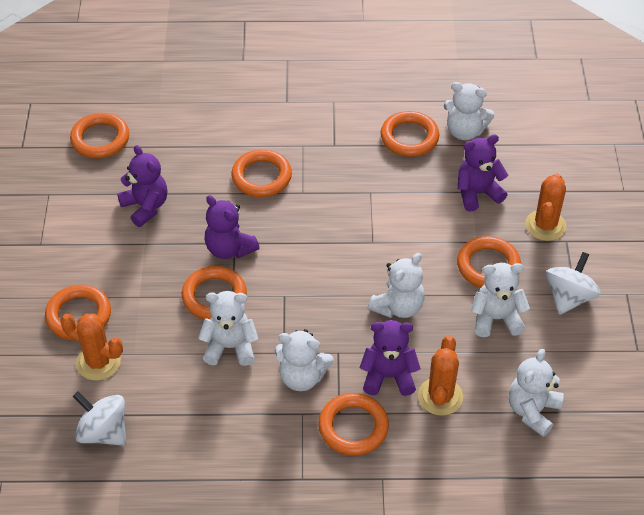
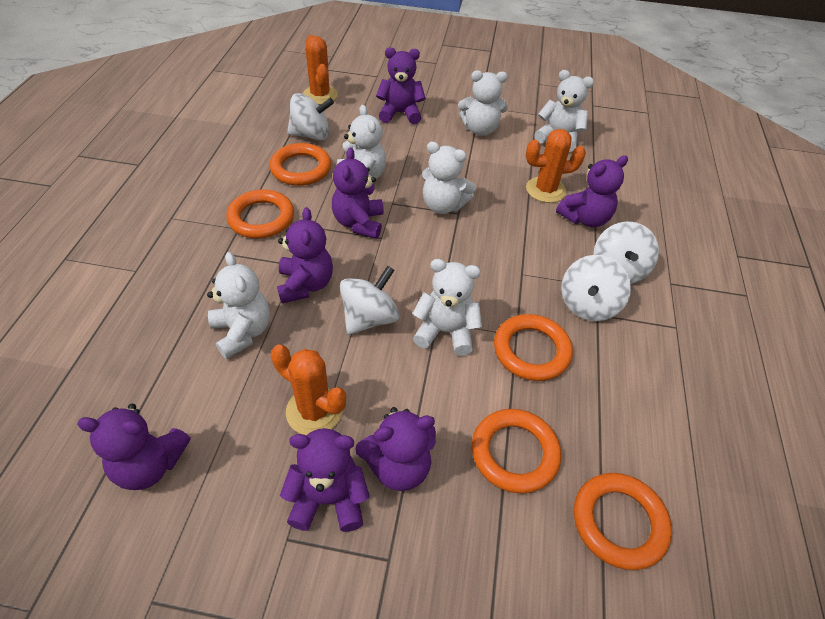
orange ring: [45,285,111,340] [70,113,129,158] [182,266,247,319] [231,149,292,197] [319,393,389,456] [381,111,439,157] [457,236,521,288] = 7 -> [226,189,294,238] [269,143,331,186] [472,409,561,494] [494,314,573,381] [574,473,672,570] = 5
purple teddy bear: [117,145,167,227] [205,195,260,259] [359,320,421,396] [458,134,508,212] = 4 -> [77,404,191,490] [277,207,333,303] [280,428,369,532] [332,148,384,239] [355,407,436,491] [376,47,426,124] [556,155,628,227] = 7
white spinning top: [73,391,126,446] [546,252,600,315] = 2 -> [287,93,334,140] [340,266,400,335] [561,255,631,321] [593,222,659,284] = 4

